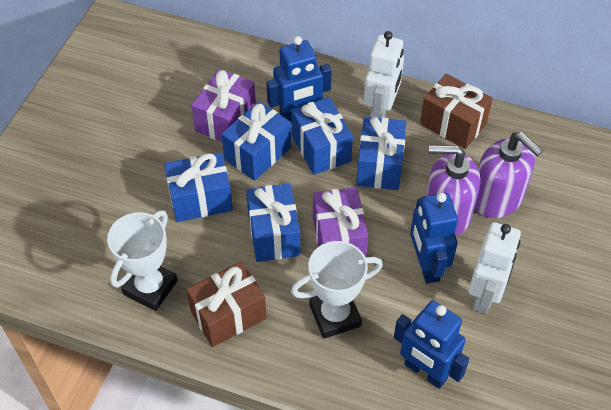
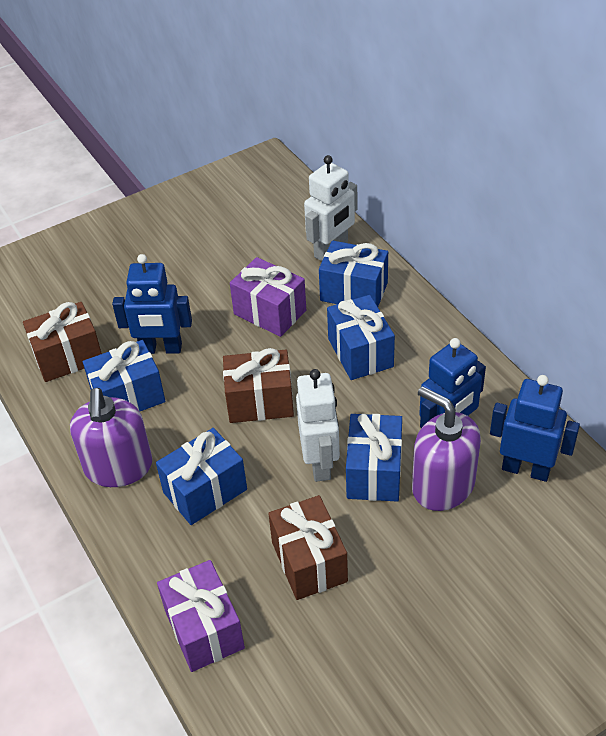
brown gift: [186,261,267,347] [420,74,493,149] = 2 -> [23,302,102,382] [223,348,294,423] [268,495,348,600] = 3
white trophy: [107,210,178,311] [291,241,383,339] = 2 -> none = 0

